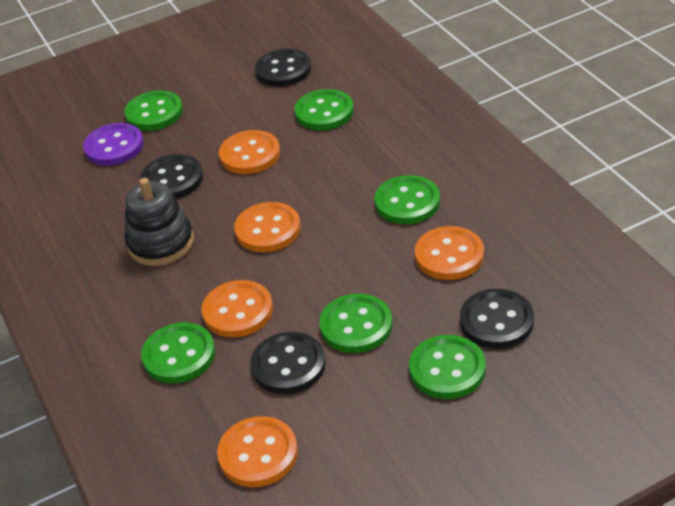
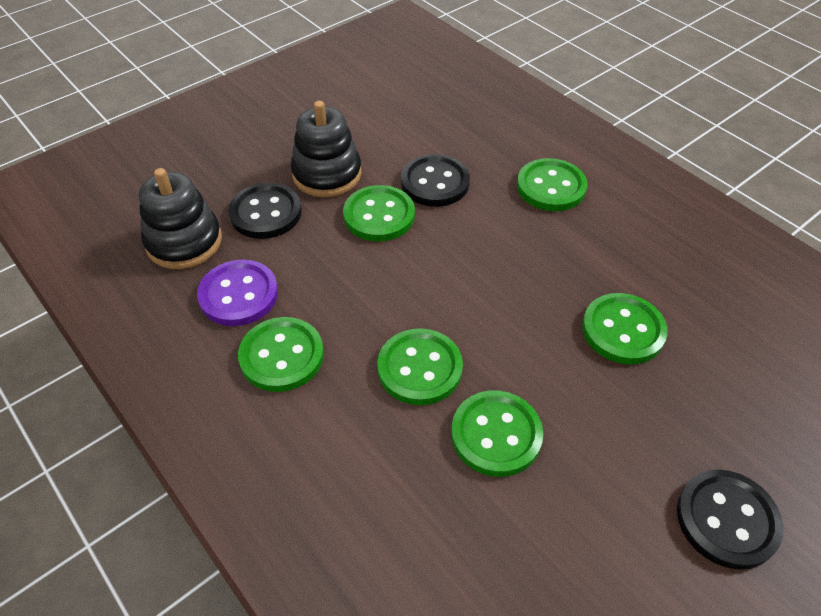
black button: [140,154,203,199] [250,332,326,394] [255,49,311,87] [460,289,534,349] = 4 -> [228,183,302,239] [401,154,470,207] [677,470,783,570] = 3
black stacking toy: [125,178,194,266] = 1 -> [139,168,222,269] [291,101,362,197] = 2
orange button: [202,280,273,337] [217,416,298,487] [219,130,280,174] [234,202,301,252] [415,226,484,280] = 5 -> none = 0

